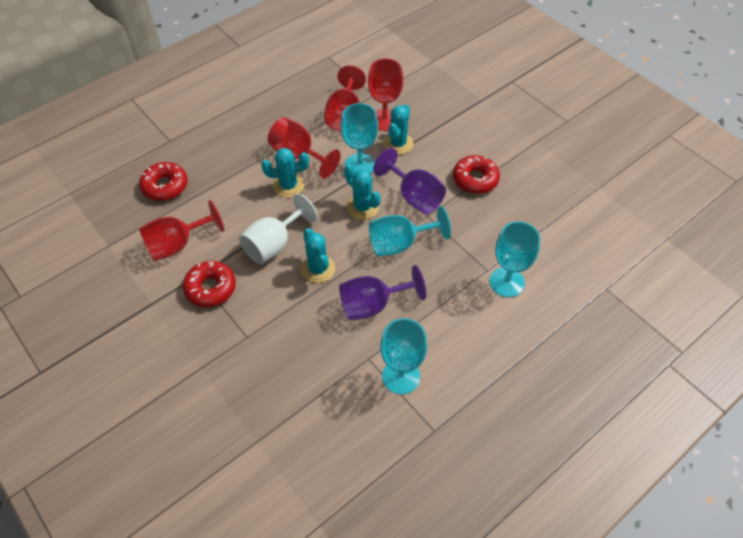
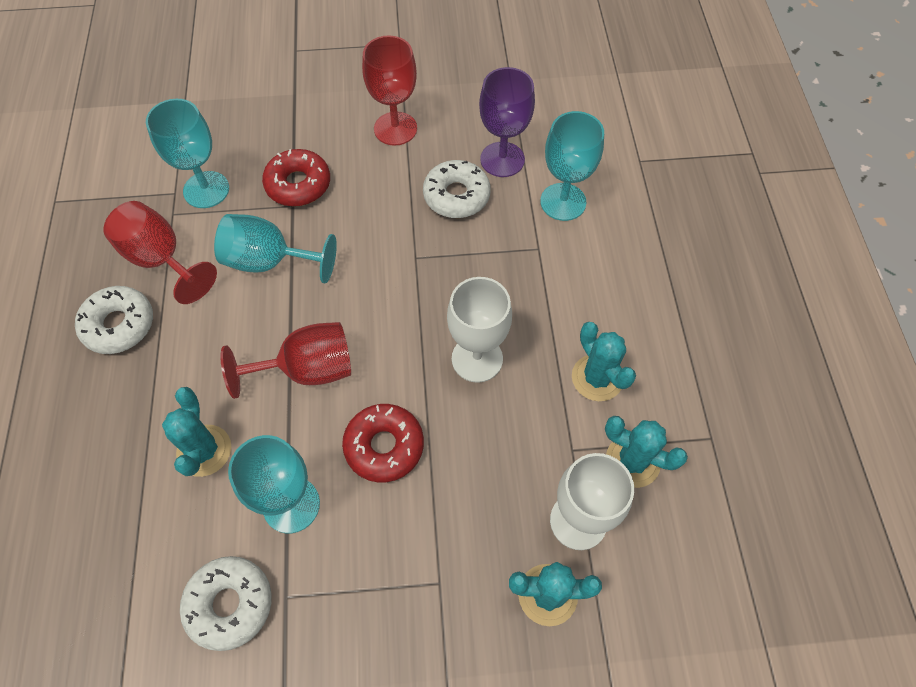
purple goblet: [339,265,426,321] [373,148,446,214] = 2 -> [479,67,535,177] = 1
red donut: [139,162,188,201] [183,261,236,307] [453,155,500,194] = 3 -> [262,149,330,206] [342,404,424,482] = 2
red goblet: [139,200,224,261] [268,117,341,178] [324,65,366,131] [368,58,403,131] = 4 -> [104,201,217,304] [221,322,351,399] [362,36,417,146] = 3
white donut: none = 0 -> [75,286,153,354] [180,556,272,651] [423,160,491,218] = 3
white goblet: [239,193,318,264] = 1 -> [447,277,512,383] [550,453,634,550] = 2

